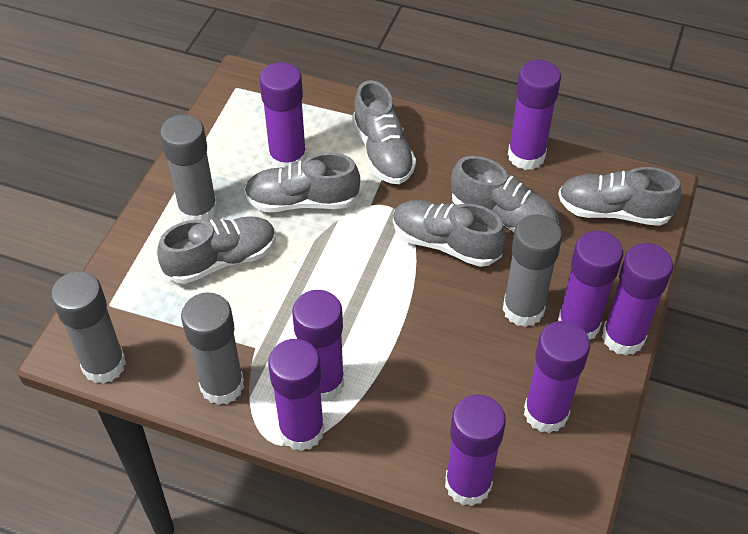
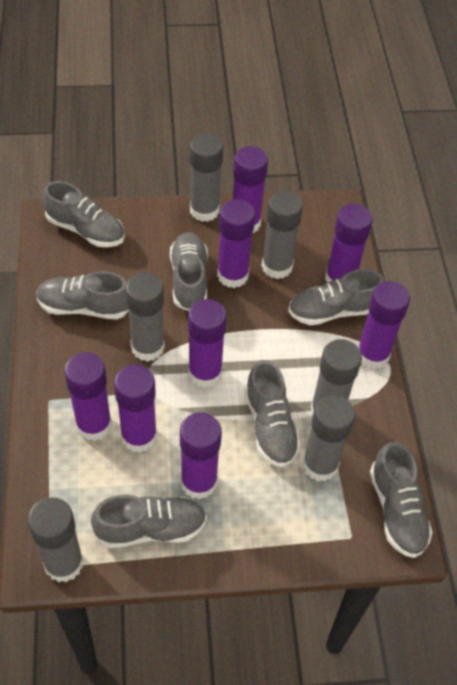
grey glue stick: [51,271,126,384] [160,114,218,221] [181,292,244,405] [503,214,562,327] = 4 -> [27,497,84,582] [125,272,165,362] [190,133,223,222] [262,190,303,279] [302,395,355,481] [310,339,362,415] = 6
grey shoe: [157,216,276,284] [244,153,360,212] [352,80,416,184] [393,200,506,267] [451,156,559,232] [558,167,682,226] = 6 -> [36,271,129,319] [42,181,125,247] [91,495,207,548] [170,232,208,311] [245,360,301,467] [288,269,384,326] [370,442,433,558] = 7

